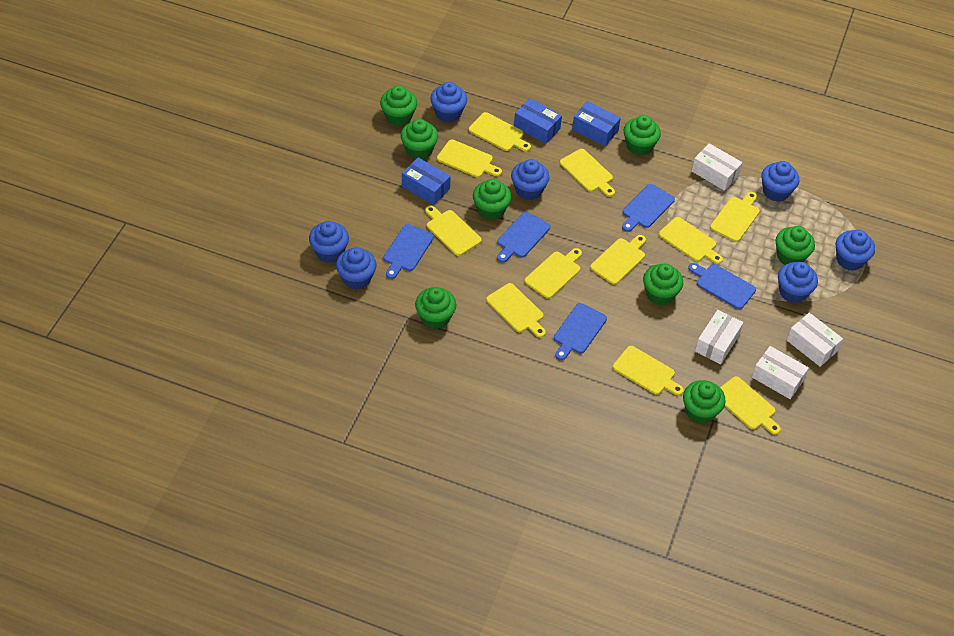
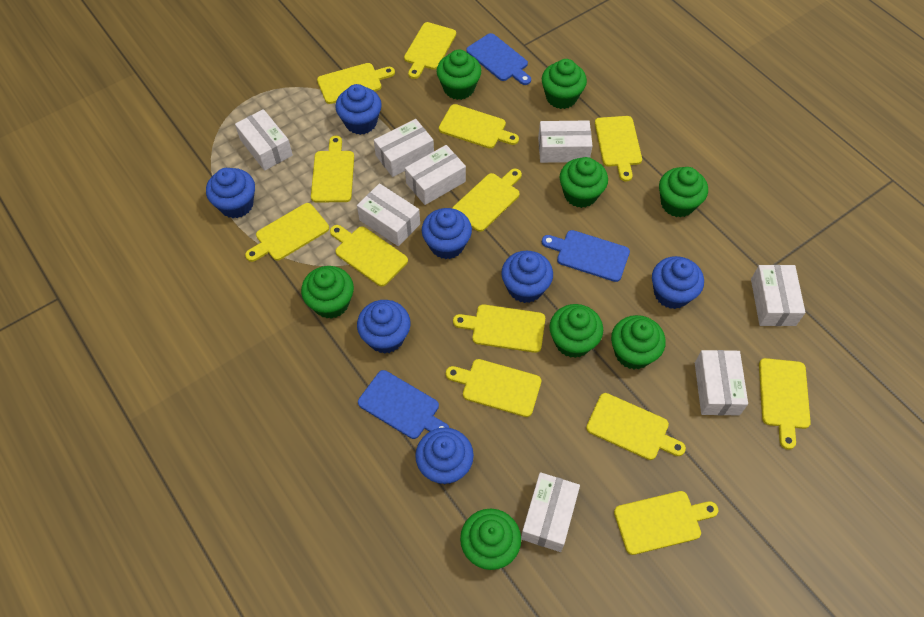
blue box: [402,157,451,205] [514,98,562,144] [572,101,621,146] = 3 -> none = 0
blue cutting board: [384,224,434,279] [497,212,550,263] [554,303,607,360] [622,184,675,232] [688,263,756,309] = 5 -> [358,370,449,439] [466,33,531,85] [542,230,630,282] = 3
white box: [692,143,742,191] [695,310,743,364] [752,346,809,399] [787,313,843,367] = 4 -> [235,109,293,171] [357,183,420,246] [374,119,434,177] [405,145,466,205] [521,472,580,552] [538,120,593,163] [695,350,748,415] [751,265,806,326] = 8
yellow cutting board: [425,205,482,256] [437,139,502,178] [469,112,531,151] [486,283,546,338] [525,248,582,299] [560,149,615,197] [590,235,646,285] [613,346,684,396] [659,217,723,264] [710,192,760,242] [720,376,781,435] = 11 -> [245,203,329,262] [311,136,354,202] [317,63,395,104] [330,225,408,287] [404,22,456,79] [439,104,519,149] [446,359,541,417] [452,169,522,232] [453,304,545,353] [586,393,686,460] [595,116,642,182] [614,491,718,555] [759,358,811,450] = 13

